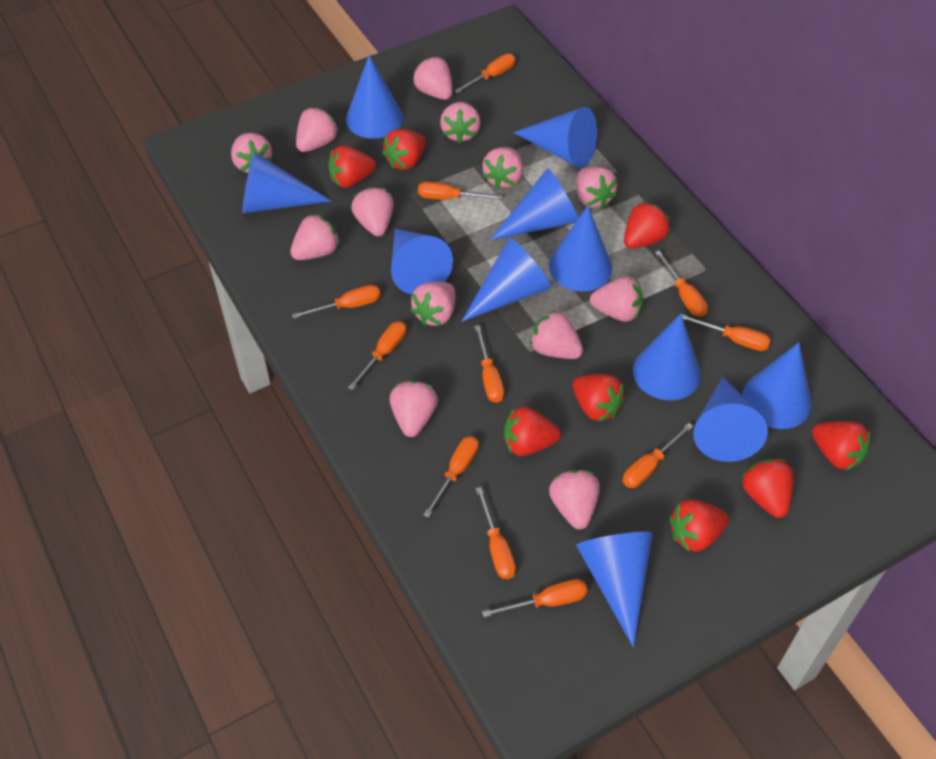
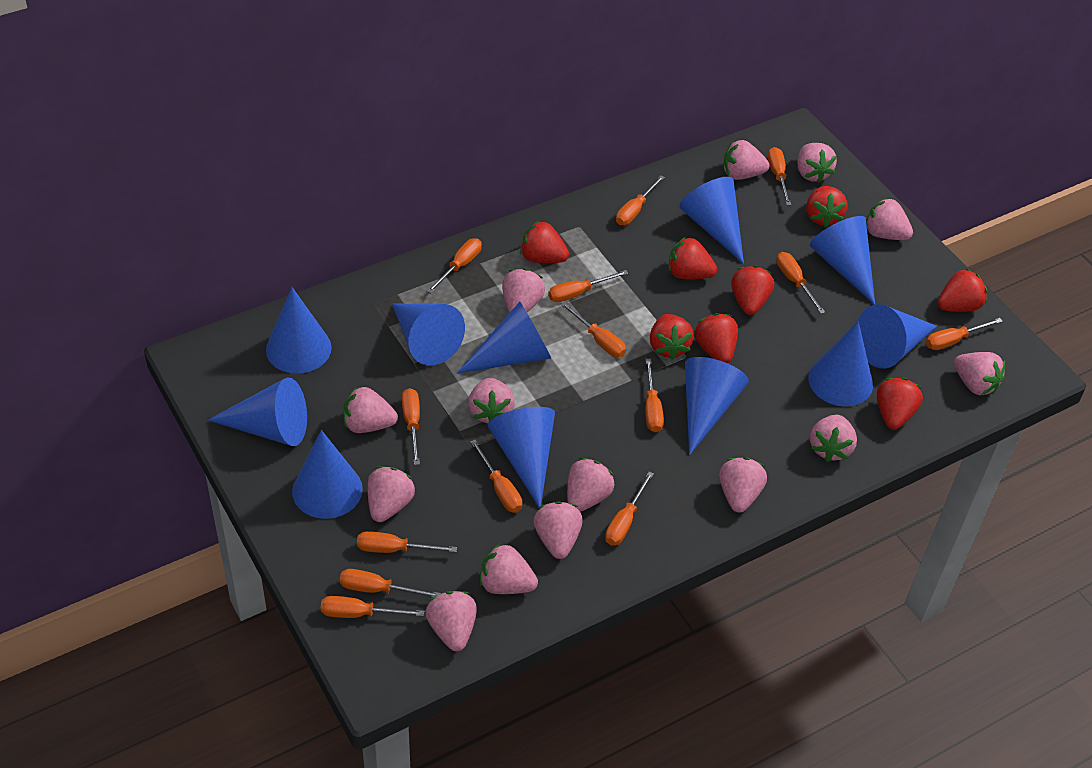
orange screwdriver: [292,285,381,319] [348,321,407,390] [418,182,502,200] [424,436,479,518] [455,54,516,93] [474,325,504,403] [475,487,516,579] [482,579,588,618] [623,423,693,488] [655,251,708,317] [681,314,771,351] = 11 -> [321,596,424,618] [339,569,441,597] [357,531,457,553] [402,388,420,465] [427,238,482,293] [470,440,523,513] [548,270,628,302] [560,302,626,357] [605,472,654,546] [616,175,665,225] [645,359,664,432] [768,147,791,205] [776,252,825,314] [926,318,1003,350] = 14
pink strawberry: [231,133,272,173] [290,213,340,260] [296,107,339,152] [351,187,394,236] [390,381,438,437] [410,282,455,326] [413,57,453,100] [440,102,480,143] [483,147,523,189] [530,310,583,359] [549,470,600,529] [576,167,617,209] [590,276,643,322] = 13 -> [343,387,398,433] [368,466,415,522] [425,591,477,651] [468,377,515,423] [480,544,538,594] [502,268,545,313] [533,502,583,559] [567,458,614,512] [719,457,767,513] [723,140,770,180] [797,143,837,183] [810,415,857,462] [866,198,913,240] [954,352,1005,395] = 14

